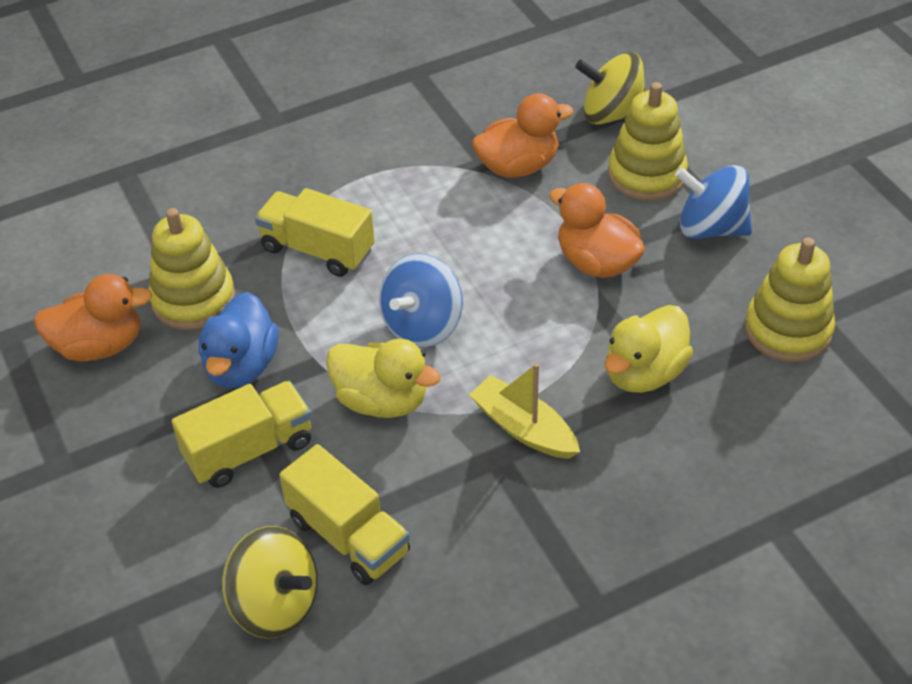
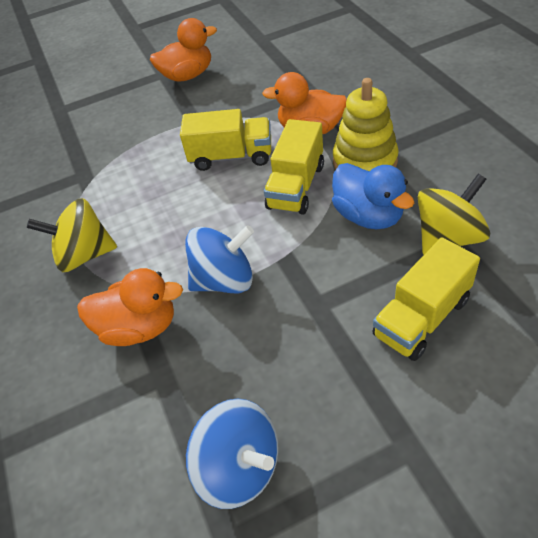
yellow boat: [469,363,580,459] = 1 -> none = 0
yellow duck: [326,339,441,418] [605,305,693,393] = 2 -> none = 0
yellow stacking toy: [149,208,235,330] [608,82,688,201] [745,238,835,362] = 3 -> [333,78,399,171] = 1

